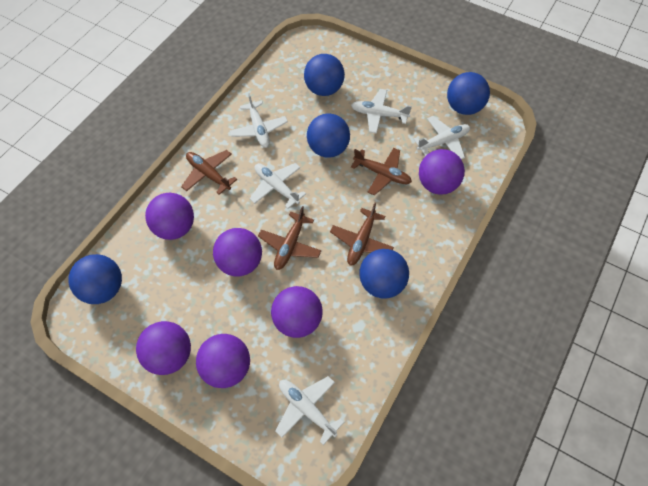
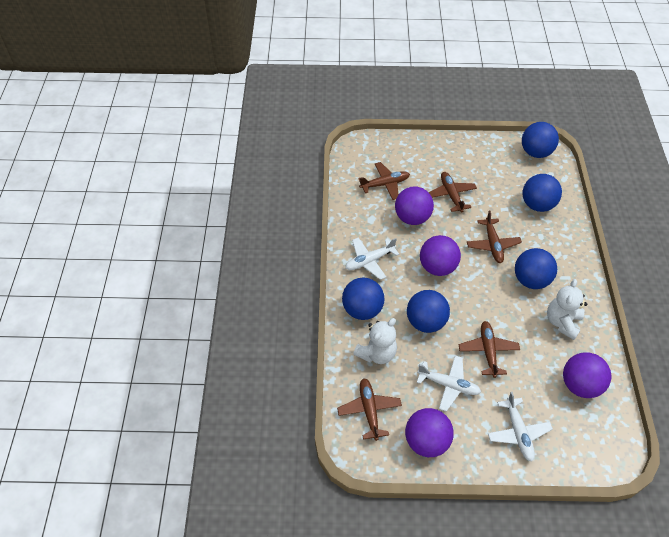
brown plane: [181,150,237,195] [258,206,321,270] [330,203,394,265] [351,148,412,196] = 4 -> [337,378,402,441] [358,162,410,200] [429,172,477,213] [459,321,520,378] [467,210,522,263] = 5
purple ball: [136,321,191,375] [145,193,194,240] [196,334,250,388] [213,228,262,277] [271,286,323,338] [419,149,465,195] = 6 -> [395,187,434,225] [405,408,454,457] [420,235,461,276] [563,352,611,398] = 4
white plane: [230,93,288,148] [250,163,306,209] [276,376,344,445] [351,89,412,134] [414,116,470,159] = 5 -> [345,238,399,280] [417,355,481,412] [488,392,553,462] = 3
white teddy bear: none = 0 -> [353,318,397,364] [547,279,588,340] = 2

